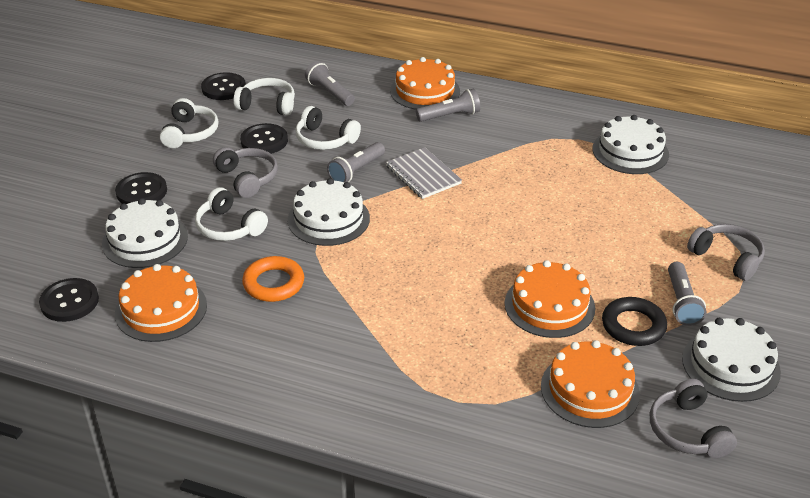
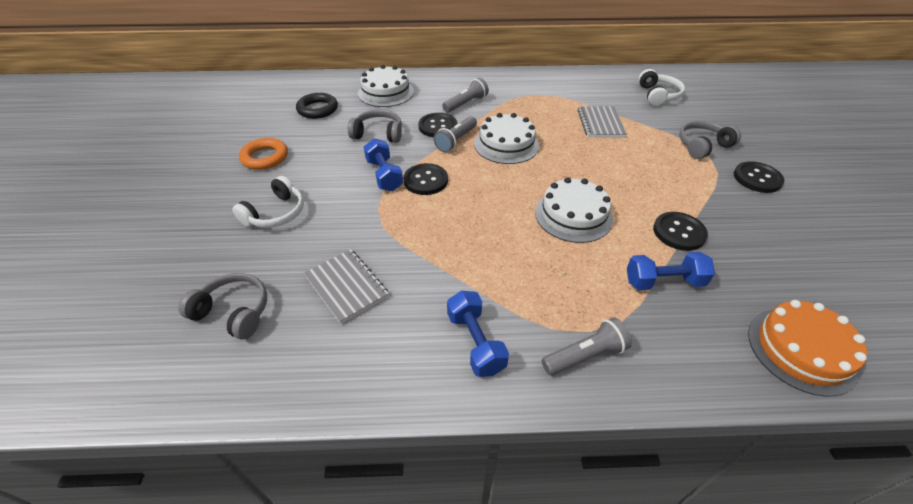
blue dumbbell: none = 0 -> [364,138,403,191] [447,291,509,377] [627,252,715,290] = 3
grey flashlight: [305,61,355,106] [327,142,385,182] [416,89,480,122] [668,262,707,326] = 4 -> [434,116,477,152] [442,78,489,113] [542,318,632,375] = 3
grey notebook: [386,147,462,199] = 1 -> [304,249,389,324] [578,106,627,137] = 2
orange cake: [115,264,207,342] [390,57,460,110] [505,260,595,338] [541,340,640,428] = 4 -> [748,300,867,397] = 1
white cake: [102,198,188,268] [288,178,370,246] [592,115,669,174] [682,318,781,402] = 4 -> [358,65,414,107] [474,113,539,164] [535,177,613,243] = 3
white headphones: [160,98,218,148] [195,187,268,241] [234,78,295,116] [295,106,361,150] = 4 -> [232,176,304,228] [638,69,685,106] = 2

